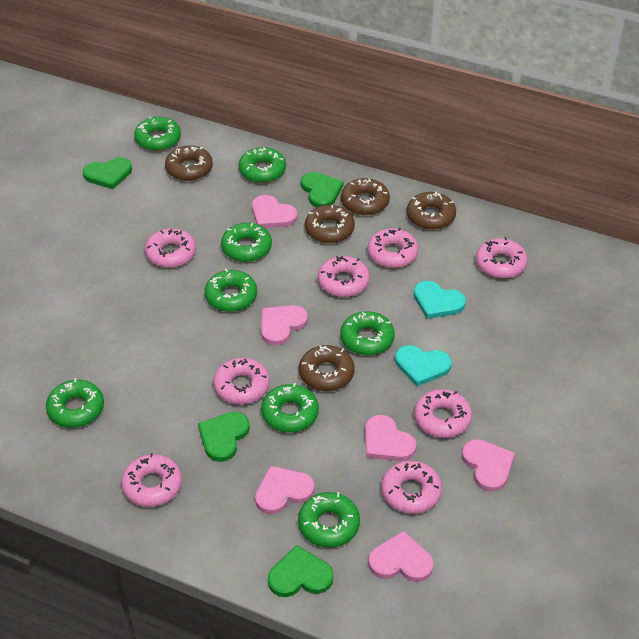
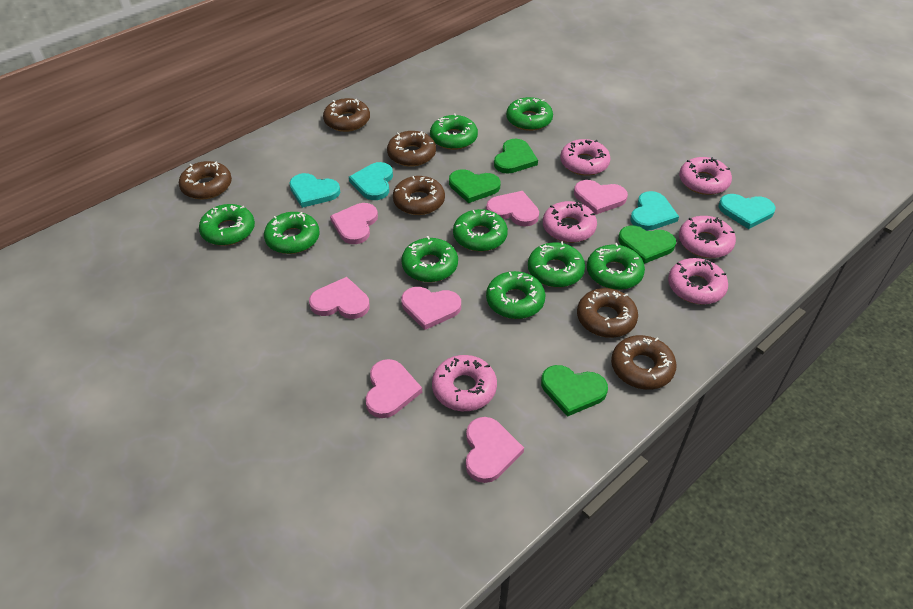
brown donut: [165,145,213,181] [299,345,355,391] [305,205,355,243] [341,178,390,215] [407,192,456,230] = 5 -> [179,161,232,199] [323,98,370,132] [387,131,436,167] [393,176,445,215] [577,288,638,338] [611,335,676,390] = 6
green donut: [46,378,104,428] [134,116,181,151] [205,269,257,312] [221,223,272,262] [239,147,286,183] [261,383,319,433] [298,492,360,548] [340,311,395,356] = 8 -> [199,204,255,246] [264,212,320,254] [401,236,458,282] [430,113,478,150] [453,209,508,252] [486,271,545,319] [506,97,553,131] [528,241,585,287] [587,243,645,290] = 9
pink donut: [121,453,182,507] [145,228,196,268] [213,358,270,405] [318,256,370,297] [367,228,419,268] [381,460,442,514] [414,389,472,438] [476,237,528,279] = 8 -> [432,355,497,411] [543,201,597,243] [560,139,610,176] [668,258,728,305] [679,157,732,195] [679,216,736,258] = 6
pink heart: [252,195,298,228] [255,466,315,514] [261,305,308,346] [365,415,417,461] [368,531,434,582] [462,439,515,492] = 6 -> [309,277,370,319] [330,203,378,244] [365,359,422,418] [401,287,461,330] [466,417,524,483] [486,191,539,226] [574,180,628,214] = 7
turquoise heart: [395,345,451,386] [414,281,466,319] = 2 -> [289,173,340,208] [349,162,393,200] [630,191,679,231] [718,194,776,229] = 4

